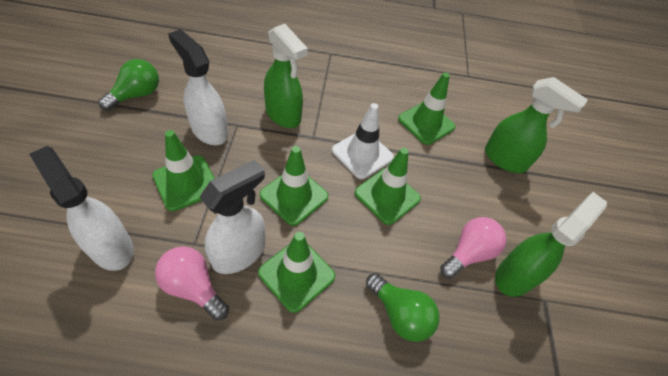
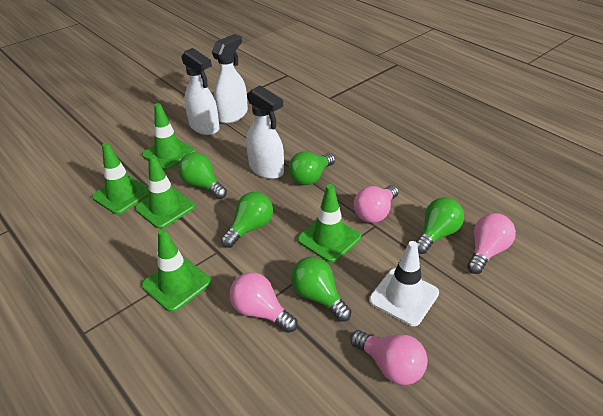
green light bulb: [98,59,159,111] [366,273,440,342] = 2 -> [178,152,227,199] [221,192,273,248] [288,151,335,185] [291,256,352,322] [416,197,464,254] = 5
green spray bottle: [264,24,308,128] [485,77,588,173] [495,192,607,297] = 3 -> none = 0
pink light bulb: [155,246,229,321] [440,217,506,279] = 2 -> [230,272,298,333] [350,330,428,385] [354,185,398,223] [467,213,516,274] = 4

